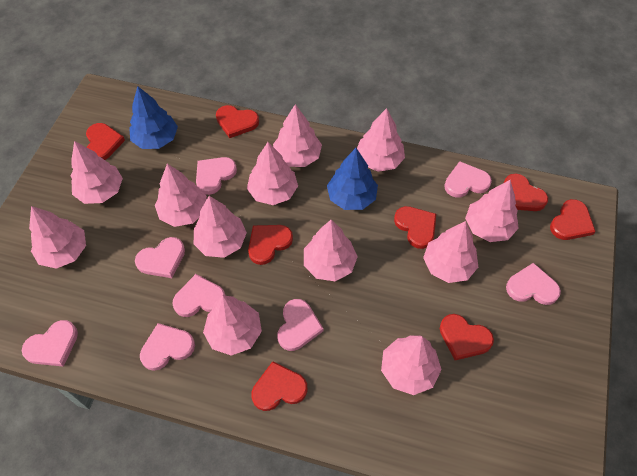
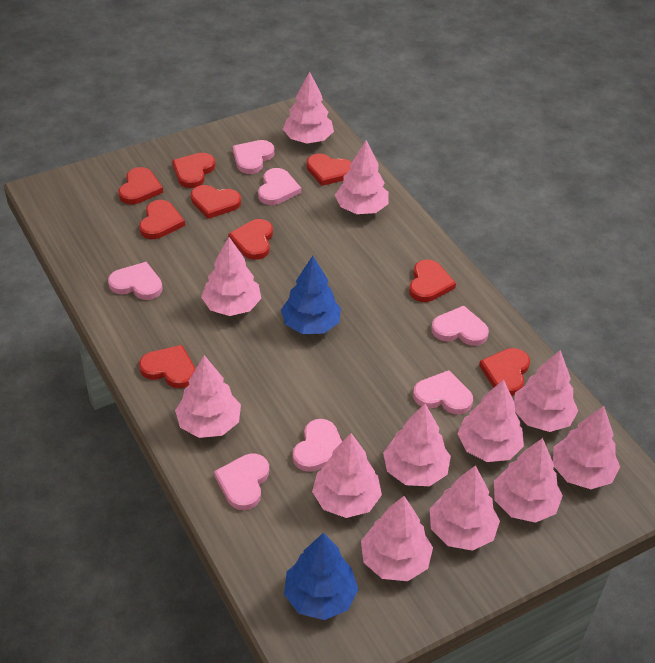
pink heart: [22,320,78,367] [135,237,185,278] [140,323,195,371] [172,274,226,317] [196,157,237,195] [277,299,324,351] [444,161,492,198] [506,263,561,305] = 8 -> [108,262,163,300] [214,453,269,510] [233,140,275,174] [258,168,301,205] [293,419,342,472] [413,370,473,414] [431,306,489,346] = 7
red heart: [86,123,125,160] [216,105,259,138] [248,225,293,265] [251,361,308,411] [394,206,436,249] [440,314,494,360] [504,173,548,211] [550,199,596,240] = 8 -> [118,167,163,204] [139,200,185,239] [139,345,195,388] [172,153,215,188] [191,185,241,219] [228,219,273,260] [306,153,352,186] [409,260,456,302] [479,348,530,396] = 9

